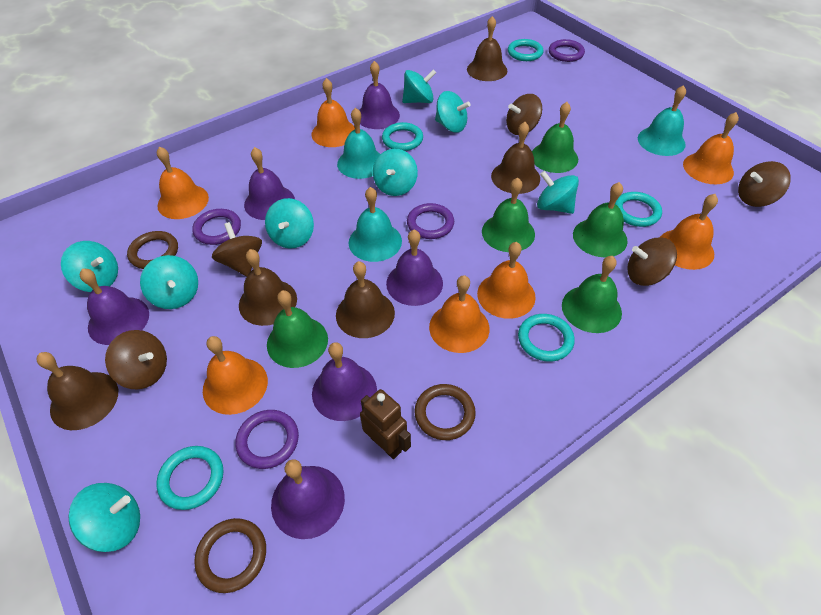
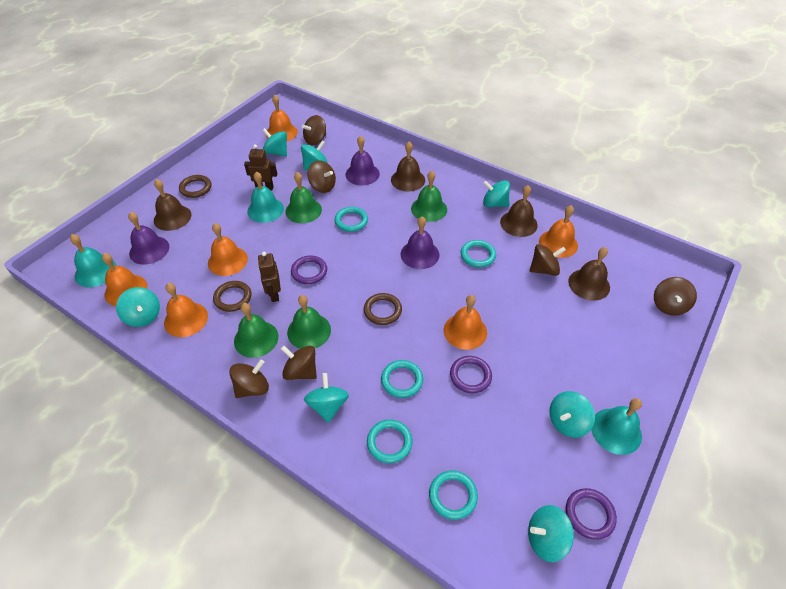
brown bell: [37,352,118,430] [239,249,297,326] [336,261,395,338] [467,16,507,81] [491,122,540,194] = 5 -> [154,179,192,231] [391,142,425,191] [500,185,538,237] [568,247,610,301] = 4
brown robot: [360,389,411,459] = 1 -> [244,144,277,190] [258,252,281,302] = 2
brown spinning top: [105,330,167,389] [212,222,262,277] [506,94,542,135] [627,237,677,286] [738,161,791,207] = 5 -> [229,360,269,398] [281,346,317,380] [302,115,326,145] [307,161,336,193] [530,244,566,276] [654,277,697,316] = 6
green bell: [267,290,328,368] [482,178,535,252] [532,102,578,173] [562,256,622,333] [573,182,628,257] = 5 -> [234,303,278,358] [285,172,322,223] [287,295,331,349] [411,171,447,222] = 4
orange bell: [157,147,209,219] [203,336,268,415] [312,78,355,147] [429,275,490,353] [477,242,536,319] [660,194,718,270] [683,112,739,184] = 7 -> [102,253,147,306] [164,283,208,337] [208,223,248,276] [266,95,298,141] [444,295,487,350] [539,205,578,258] = 6
purple bell: [80,269,149,345] [244,147,295,220] [271,459,345,539] [312,342,377,421] [359,61,400,129] [386,230,443,306] = 6 -> [128,212,169,265] [346,136,380,185] [400,217,440,269] = 3
purple ring: [192,209,241,245] [236,410,299,469] [407,203,454,239] [549,39,585,62] = 4 -> [291,255,327,284] [450,356,492,393] [566,488,617,540] = 3
turquoise spinning top: [61,241,118,292] [68,483,140,552] [140,255,198,309] [265,198,314,248] [373,149,418,196] [402,69,436,103] [435,91,471,133] [537,171,579,214] = 8 -> [116,287,160,327] [262,128,287,156] [301,140,328,170] [304,373,349,423] [483,180,510,207] [528,505,574,562] [549,391,595,438] = 7

